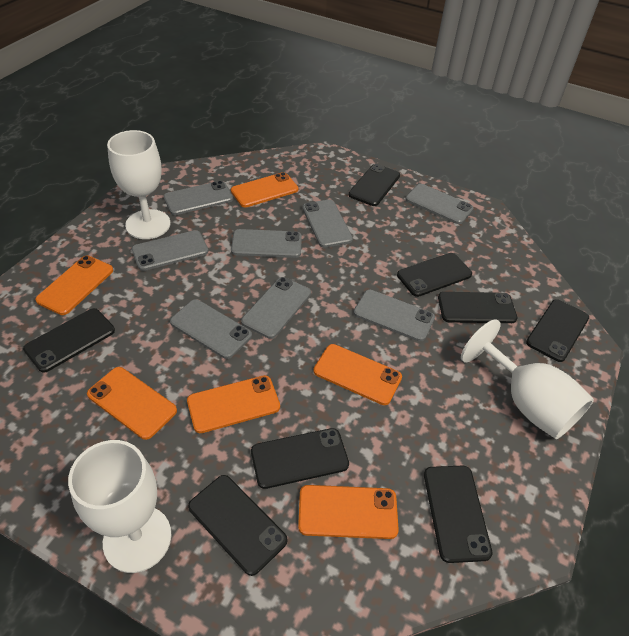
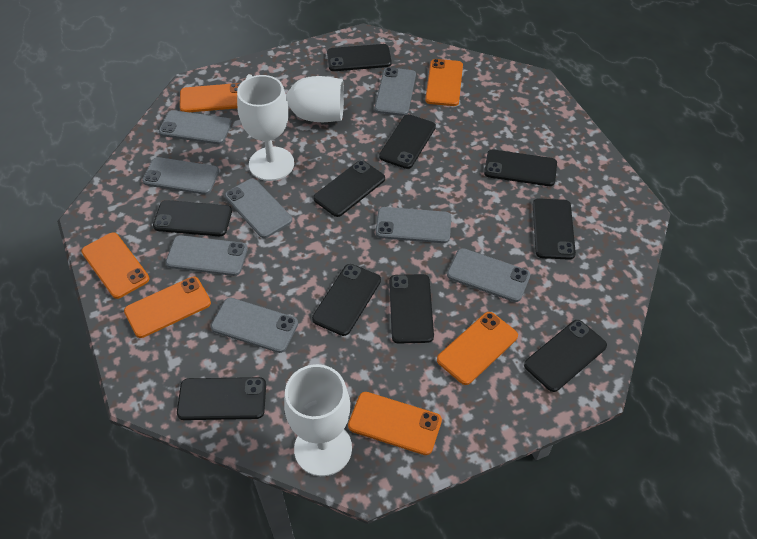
black phone: [23,308,115,373] [188,475,287,576] [251,428,349,489] [349,164,400,206] [397,253,472,297] [424,466,492,563] [438,292,517,323] [526,299,589,362] = 8 -> [153,200,232,236] [177,377,266,420] [312,264,381,336] [313,160,385,217] [327,44,392,71] [379,114,436,169] [389,274,434,344] [484,150,557,186] [524,320,607,392] [533,198,576,260] = 10

